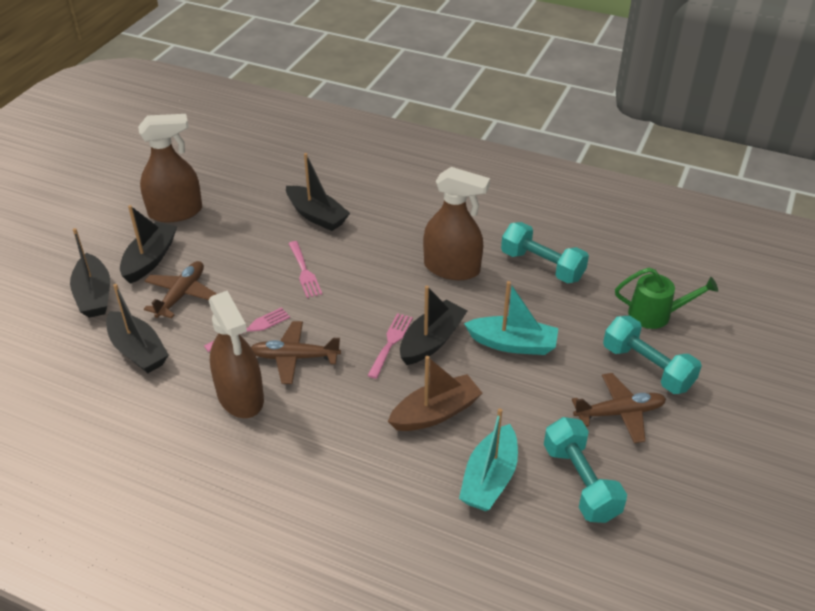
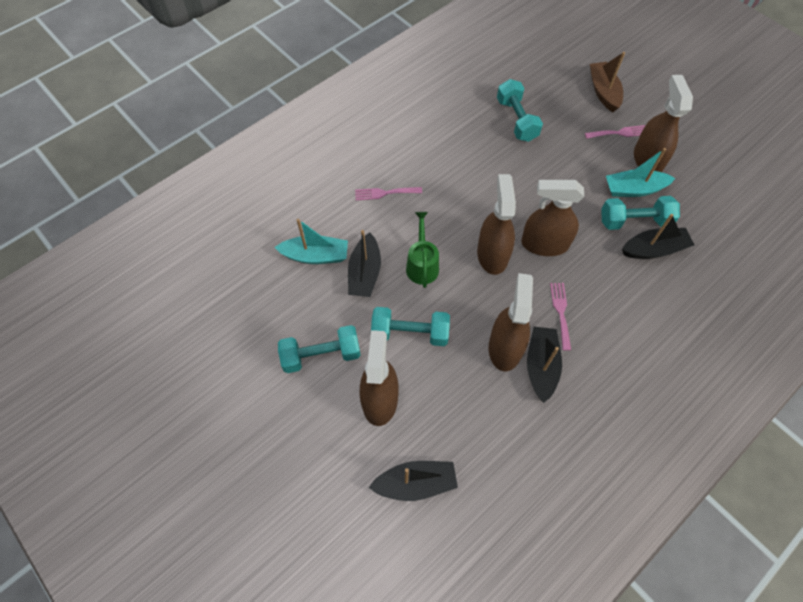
black boat: [70,228,110,318] [106,284,169,373] [120,205,177,284] [286,153,350,231] [400,286,467,365] = 5 -> [348,230,381,297] [368,461,458,501] [527,327,562,403] [622,214,694,259] = 4
brown plane: [144,261,217,318] [251,321,341,384] [572,373,666,443] = 3 -> none = 0
brown spray bottle: [138,114,202,222] [209,291,264,418] [423,167,490,280] = 3 -> [360,330,398,426] [477,174,516,275] [489,273,533,371] [521,180,584,256] [634,75,693,172] = 5
turquoise dumbbell: [501,222,589,283] [544,417,627,523] [603,316,702,394] = 3 -> [278,325,361,373] [371,307,450,346] [497,79,543,142] [601,196,680,230] = 4

